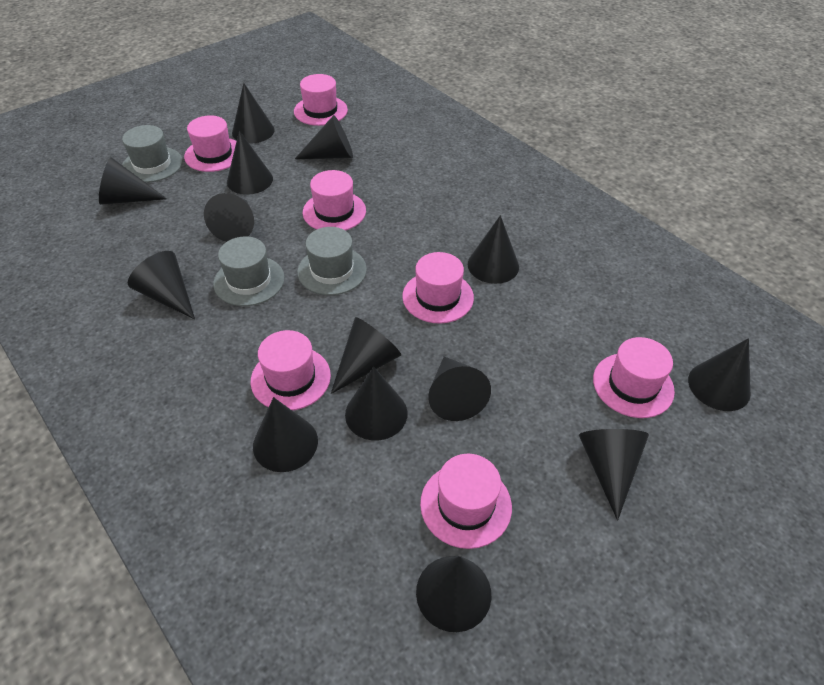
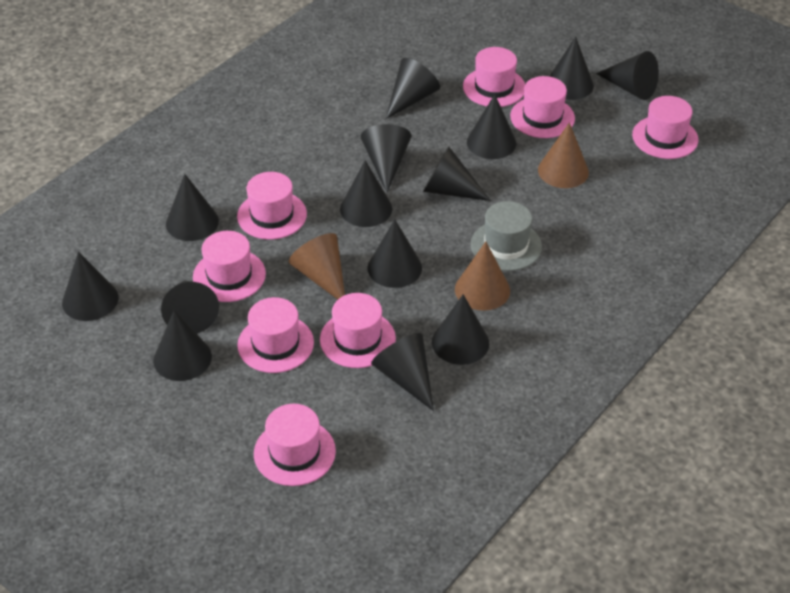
brown cone: none = 0 -> [289,233,345,300] [455,242,510,311] [538,122,589,188] = 3
grey hat: [122,125,183,183] [213,236,285,306] [297,227,367,295] = 3 -> [471,201,542,271] = 1
pink hat: [184,115,236,172] [251,330,331,411] [294,74,348,126] [303,170,366,231] [402,252,474,323] [420,454,512,549] [593,337,675,418] = 7 -> [193,231,266,302] [237,172,307,240] [237,297,314,373] [254,404,336,486] [320,293,396,368] [463,47,525,107] [510,76,575,138] [632,96,699,159] = 8

